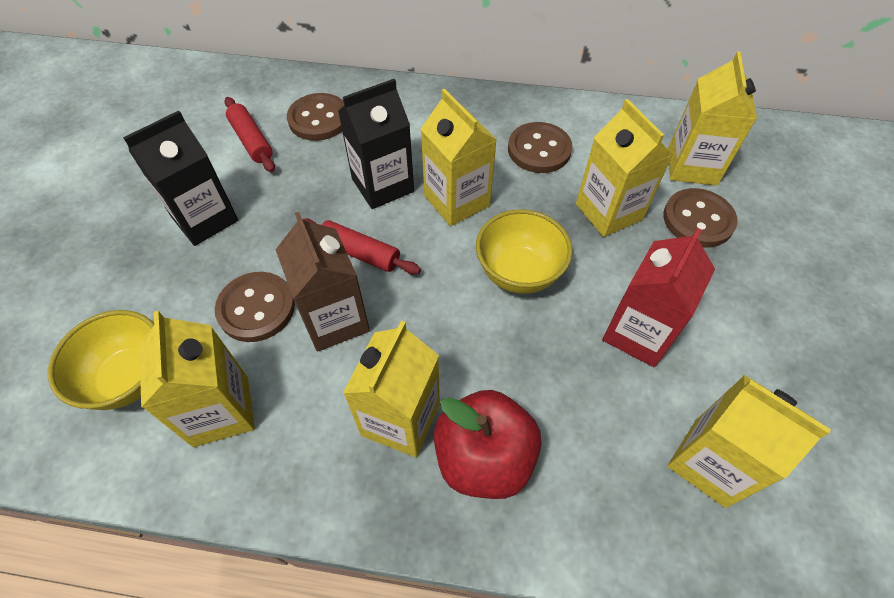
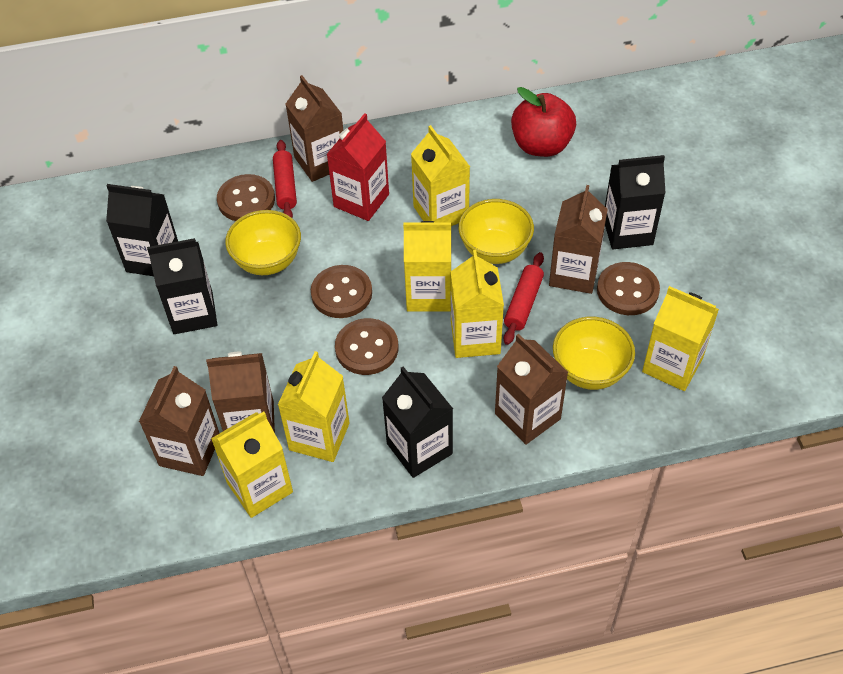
black carton: [123,111,238,246] [338,79,414,209] = 2 -> [106,184,178,276] [147,238,217,334] [382,367,453,478] [605,155,666,249] = 4
brown carton: [275,212,370,352] = 1 -> [139,366,219,476] [206,352,275,433] [286,75,343,182] [495,334,568,445] [549,185,608,294] = 5
yellow bowl: [48,310,154,410] [476,209,572,294] = 2 -> [225,210,301,275] [458,199,534,264] [553,317,635,390] = 3

